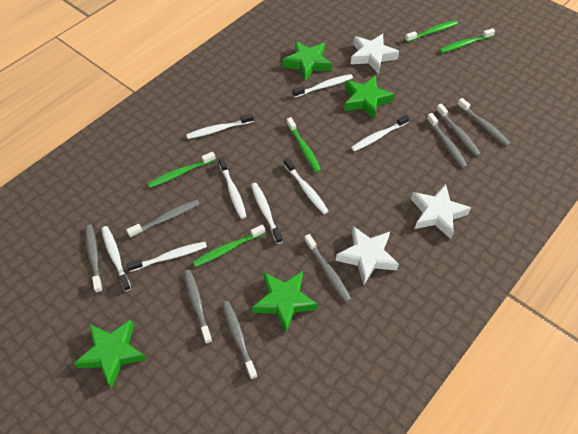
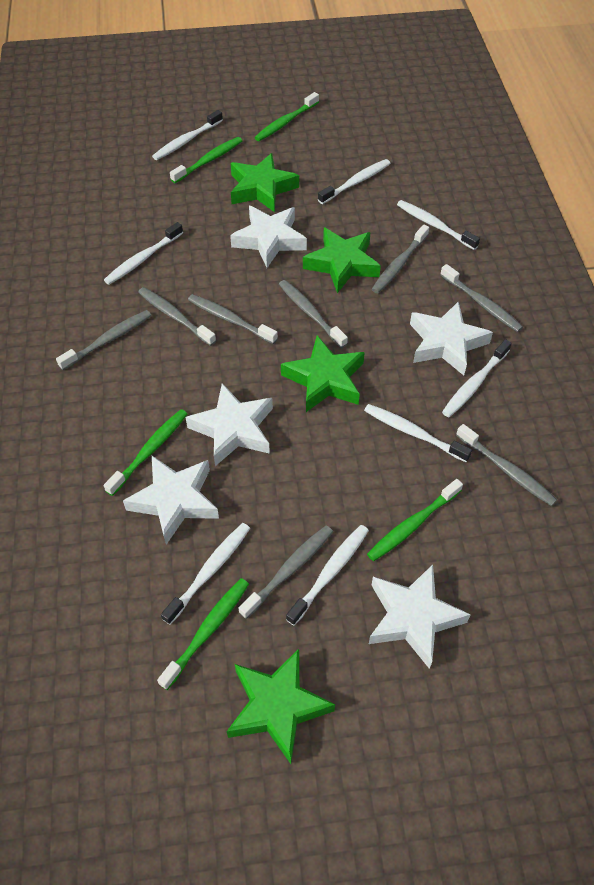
white star: [336,226,399,285] [351,34,399,73] [411,184,471,239] = 3 -> [123,456,219,545] [185,383,273,466] [230,206,307,268] [369,565,471,669] [410,301,493,375] = 5

